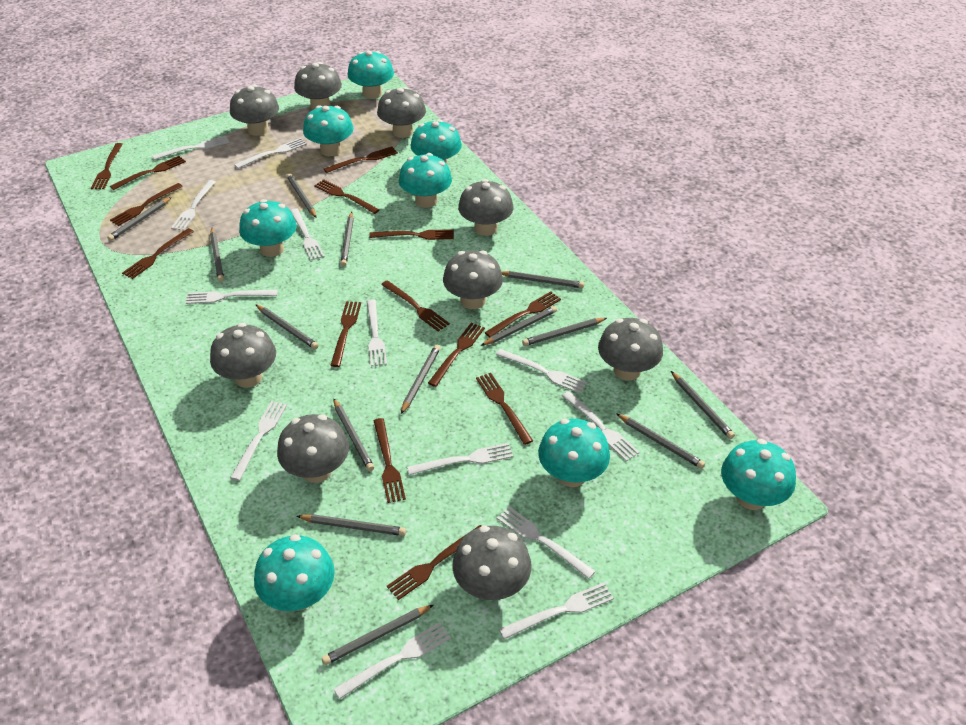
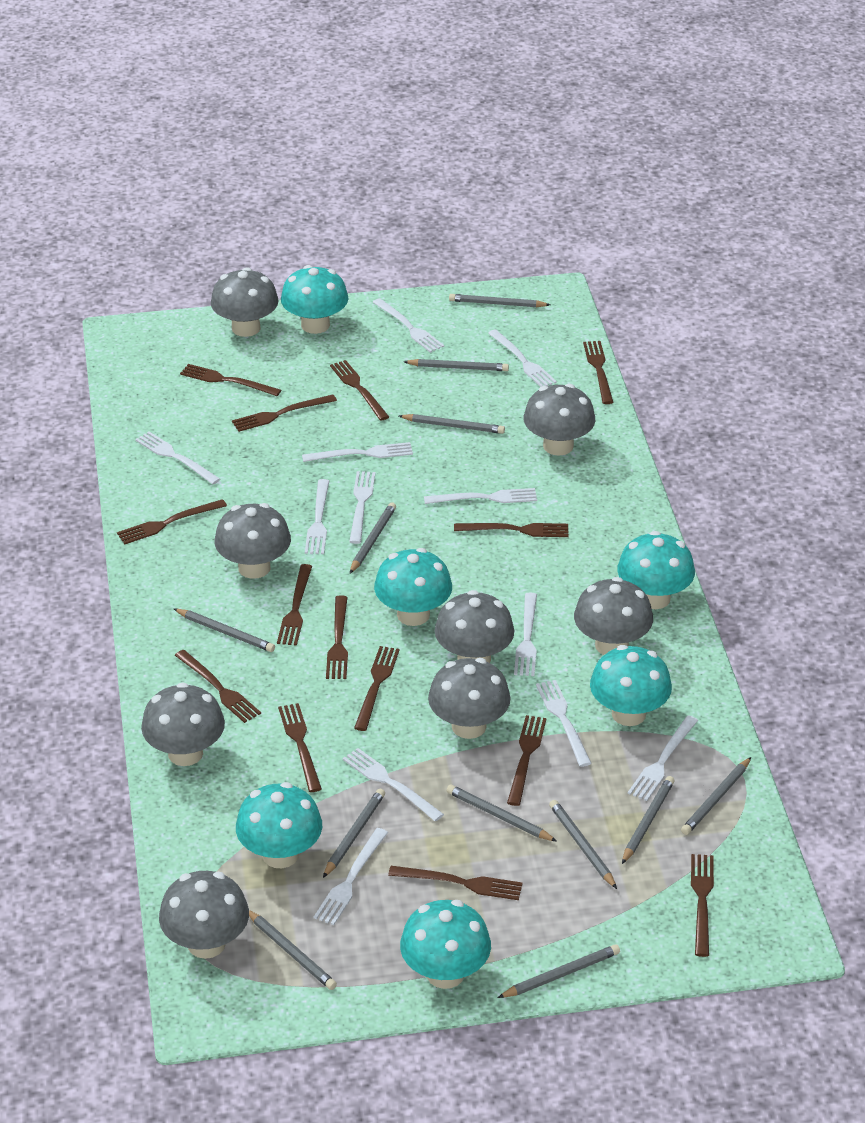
grey mushroom: [210,323,276,388] [230,85,279,136] [277,414,349,483] [294,62,342,110] [377,87,426,138] [443,250,503,309] [452,526,531,600] [458,179,513,236] [598,318,663,381] = 9 -> [141,683,225,766] [159,871,249,959] [211,267,279,337] [215,503,291,579] [428,658,511,739] [435,590,514,663] [524,384,595,456] [574,577,653,655] = 8
grey pencil: [107,197,172,241] [210,228,224,282] [255,304,319,349] [287,173,317,218] [296,514,406,536] [322,605,434,665] [333,398,374,471] [341,212,354,266] [401,345,440,414] [481,306,557,346] [501,271,584,288] [522,318,607,346] [616,413,705,469] [671,371,735,439] = 14 -> [174,609,275,652] [249,910,337,990] [323,789,385,878] [350,502,396,573] [399,414,505,434] [404,359,509,371] [446,784,557,842] [449,294,550,307] [498,944,620,998] [549,800,617,889] [622,776,674,864] [681,757,751,835] = 12
turquoise mushroom: [239,199,297,257] [254,534,335,611] [303,105,353,156] [348,51,394,99] [399,153,452,208] [411,119,462,165] [538,419,610,487] [721,439,796,510] = 8 -> [236,782,322,868] [281,265,348,334] [374,548,452,626] [400,900,491,989] [590,645,672,726] [617,531,695,609] = 6
white fork: [152,136,230,160] [171,180,215,231] [186,290,278,304] [230,401,287,481] [235,138,307,168] [290,208,324,260] [334,622,451,699] [366,299,387,366] [407,443,513,475] [496,349,588,394] [497,507,596,579] [499,583,614,639] [562,391,640,461] = 13 -> [135,432,220,484] [302,442,413,462] [305,479,329,554] [313,828,388,925] [343,748,444,821] [349,471,375,544] [372,298,444,353] [424,488,537,504] [488,329,557,387] [514,592,537,676] [536,680,592,767] [628,716,698,801] = 12

